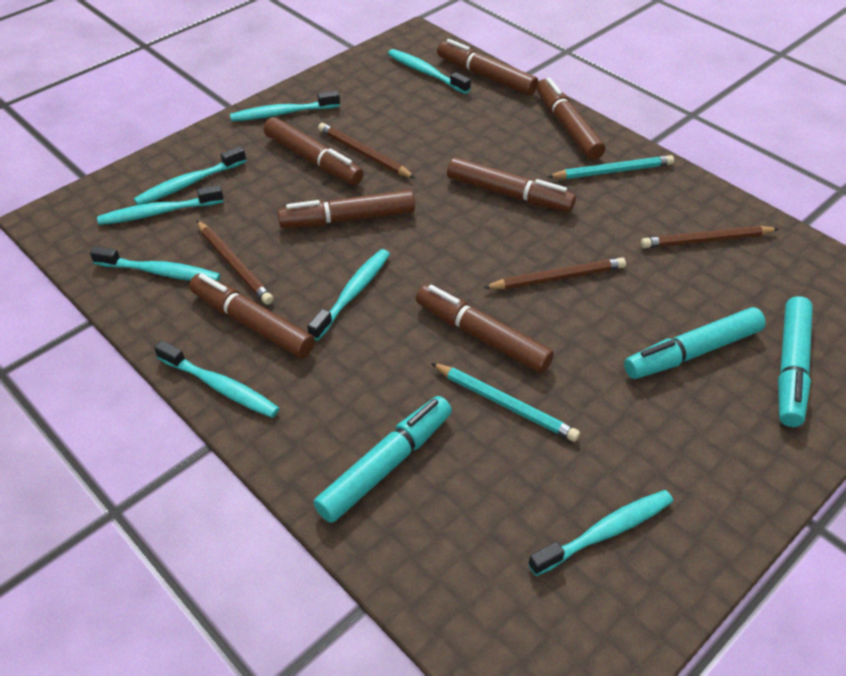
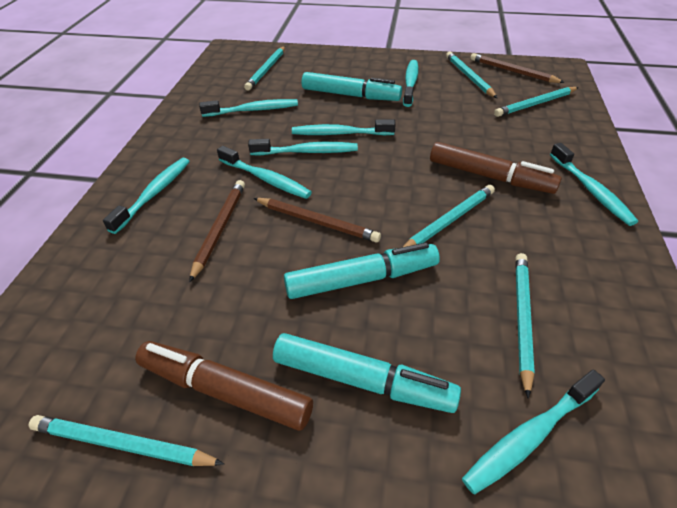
brown marker: [189,273,315,358] [264,117,364,185] [277,190,415,229] [416,285,554,373] [437,39,538,96] [447,157,576,212] [537,78,605,160] = 7 -> [135,341,313,431] [430,142,562,194] = 2
brown pencil: [196,220,274,305] [318,123,415,178] [483,258,626,289] [641,226,778,248] = 4 -> [189,180,245,282] [254,198,381,242] [470,53,565,83] = 3
turquoise pencil: [431,363,580,442] [547,155,674,179] = 2 -> [28,415,224,466] [244,46,285,91] [403,185,495,247] [446,52,497,98] [494,87,579,117] [515,253,535,399] = 6

